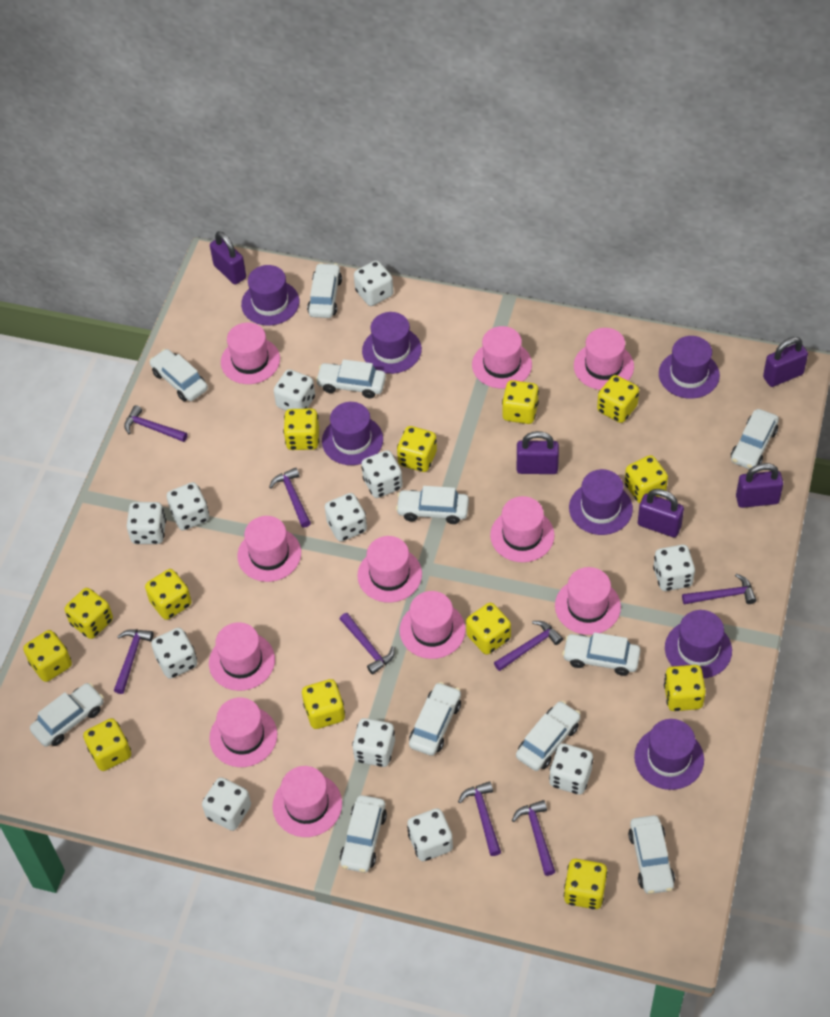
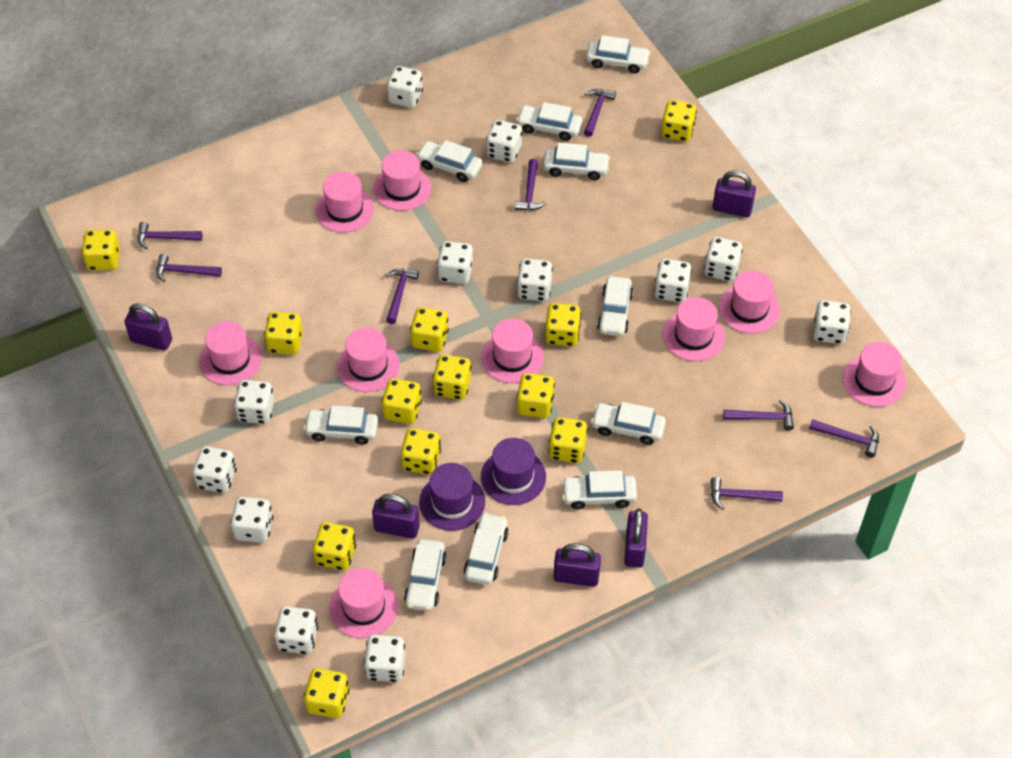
pink hat: [209,622,275,691] [209,697,277,767] [221,323,280,384] [238,516,301,582] [273,766,342,837] [357,536,422,603] [400,591,466,659] [472,326,532,388] [490,496,555,562] [555,567,621,635] [574,328,634,390] = 11 -> [199,321,262,386] [315,171,374,233] [329,568,398,638] [337,327,400,392] [373,150,432,211] [481,319,544,383] [663,297,725,361] [719,270,780,334] [843,342,906,407] = 9
purple hat: [241,265,299,326] [322,402,383,465] [362,312,422,374] [569,469,633,535] [634,719,704,790] [659,336,720,399] [665,610,732,678] = 7 -> [419,463,485,531] [481,438,546,505] = 2
white car: [30,683,104,747] [149,349,208,401] [307,263,342,318] [315,359,386,398] [340,795,387,873] [396,486,469,524] [409,682,461,756] [516,701,581,771] [562,632,641,676] [628,815,675,894] [731,409,779,469] = 11 -> [303,405,378,445] [404,539,447,611] [416,140,482,182] [464,512,509,585] [516,102,582,141] [543,142,610,180] [561,470,637,509] [586,35,651,74] [591,402,666,445] [597,276,633,336] = 10
yellow dice: [23,630,72,682] [65,588,113,639] [83,718,131,771] [145,569,191,620] [283,408,319,450] [302,679,345,729] [397,426,437,472] [466,603,511,655] [502,380,539,424] [564,859,608,909] [597,375,639,423] [625,455,668,504] [664,665,706,711] = 13 -> [81,230,120,270] [264,312,303,355] [304,668,349,718] [313,522,356,570] [381,378,422,424] [401,428,441,475] [410,307,449,352] [433,354,471,400] [517,373,555,418] [545,303,581,346] [548,417,588,463] [661,100,697,142] = 12

